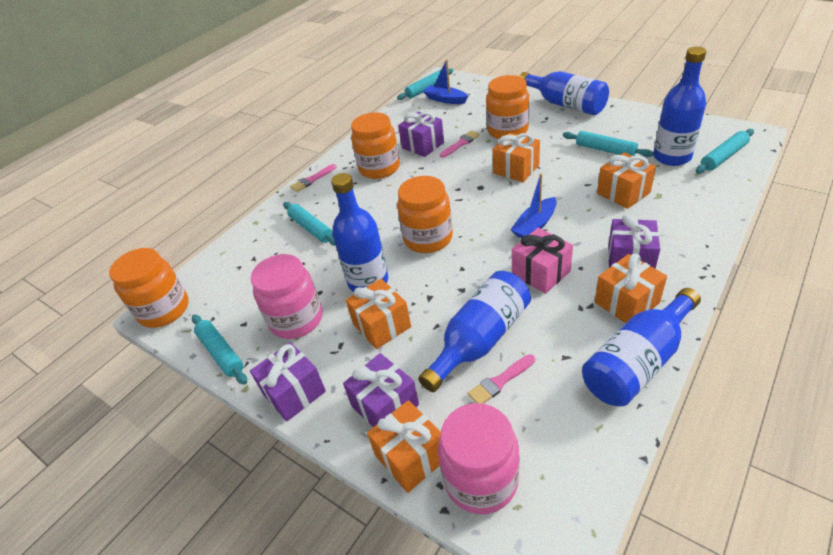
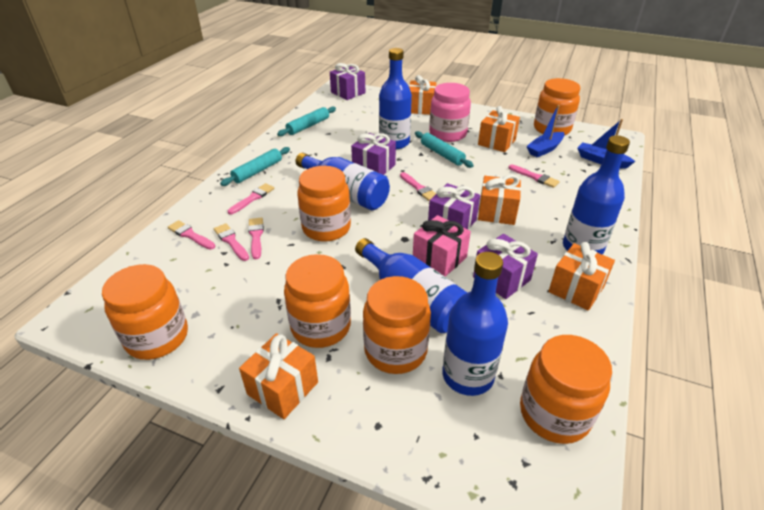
orange jar: [109,248,189,328] [351,112,400,179] [397,176,453,253] [486,75,529,139] = 4 -> [102,264,188,360] [284,254,351,348] [297,166,351,242] [363,276,431,374] [520,335,612,444] [534,78,580,136] = 6
pink brush: [290,164,336,192] [440,130,480,158] [468,354,535,404] = 3 -> [168,220,215,250] [214,223,249,261] [227,183,274,214] [248,218,264,259] [400,172,436,201] [508,164,560,188] = 6
pink jar: [251,254,322,339] [438,403,519,514] = 2 -> [429,83,471,142] = 1
turquoise rolling pin: [192,315,247,385] [283,202,336,246] [397,69,453,100] [563,131,654,157] [696,129,754,174] = 5 -> [220,147,290,186] [277,107,336,136] [415,131,474,168] = 3

